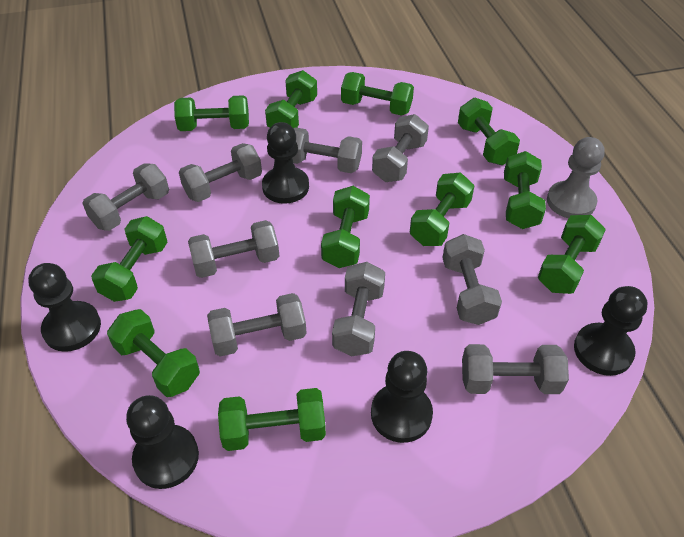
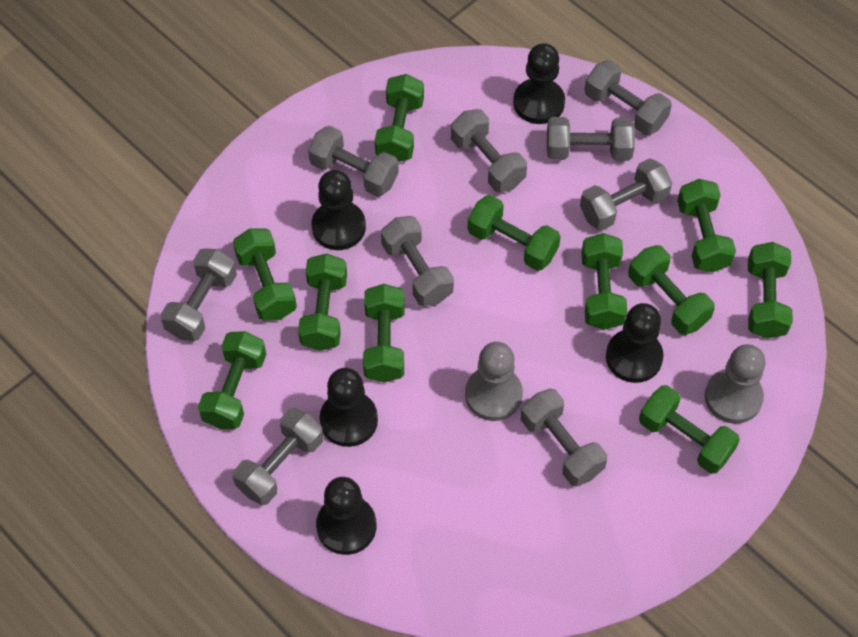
grey pawn: [547,137,605,218] = 1 -> [465,342,523,421] [705,344,766,424] = 2

